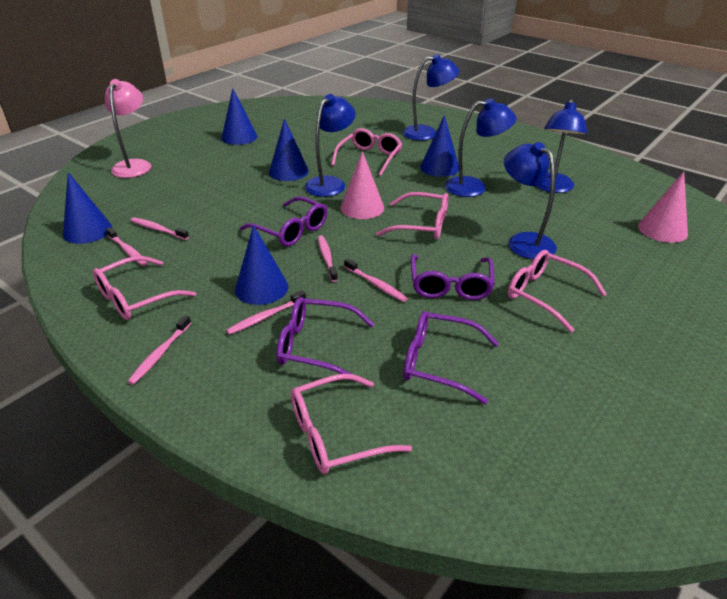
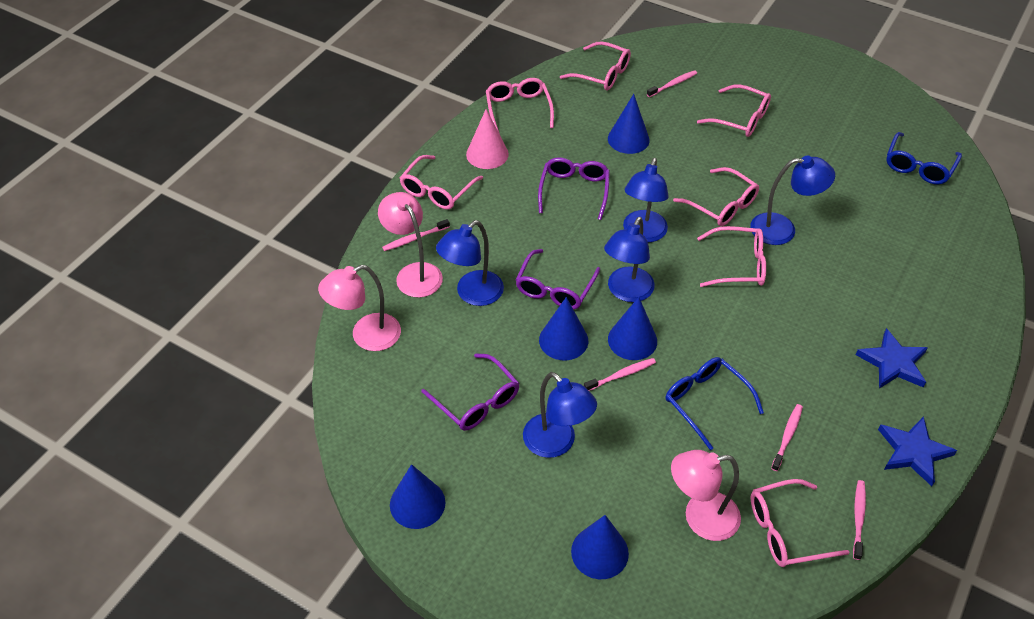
blue glasses: none = 0 -> [665,357,764,450] [886,132,962,184] = 2
blue star: none = 0 -> [856,328,928,389] [878,416,957,486] = 2
pink cone: [341,151,384,219] [638,171,688,243] = 2 -> [466,109,509,169] = 1
pink glasses: [93,256,196,320] [291,374,412,474] [331,128,402,176] [376,192,448,240] [508,250,607,333] = 5 -> [400,155,483,209] [486,78,554,134] [560,41,631,90] [673,167,759,226] [697,84,771,137] [697,226,766,287] [751,479,850,567] = 7
pink lamp: [105,79,151,178] = 1 -> [318,265,401,351] [378,192,443,298] [671,450,741,541] = 3
pink toothbrush: [106,227,148,266] [128,315,191,385] [130,217,189,240] [226,290,306,335] [318,235,338,282] [344,258,408,302] = 6 -> [382,219,450,251] [584,358,656,391] [647,70,697,97] [771,404,803,471] [853,480,866,560] = 5
purple glasses: [240,196,327,246] [276,297,374,382] [403,311,499,404] [411,254,495,300] = 4 -> [421,353,519,431] [516,249,600,310] [538,158,610,220] = 3

